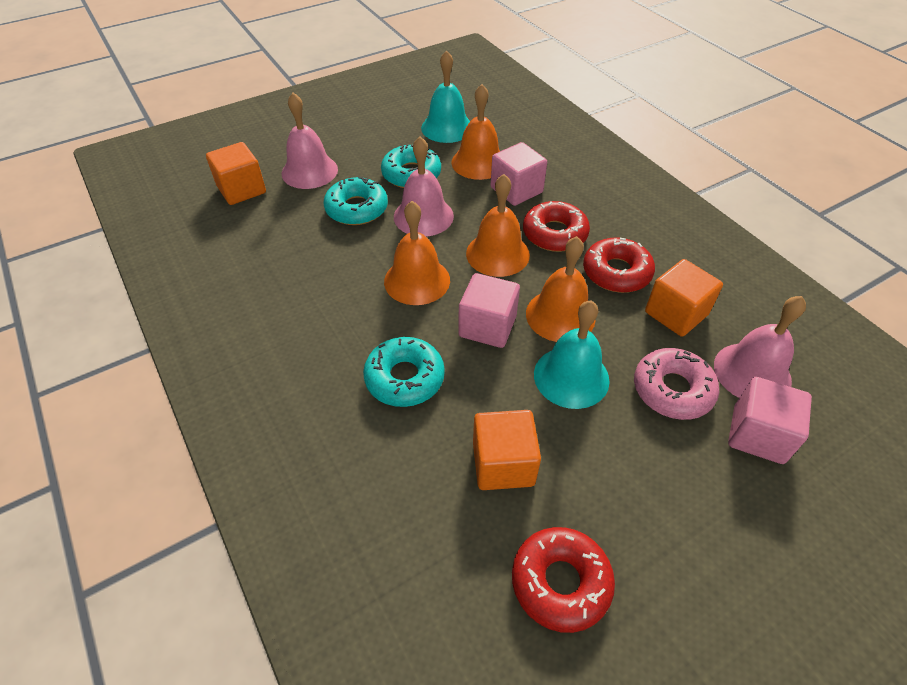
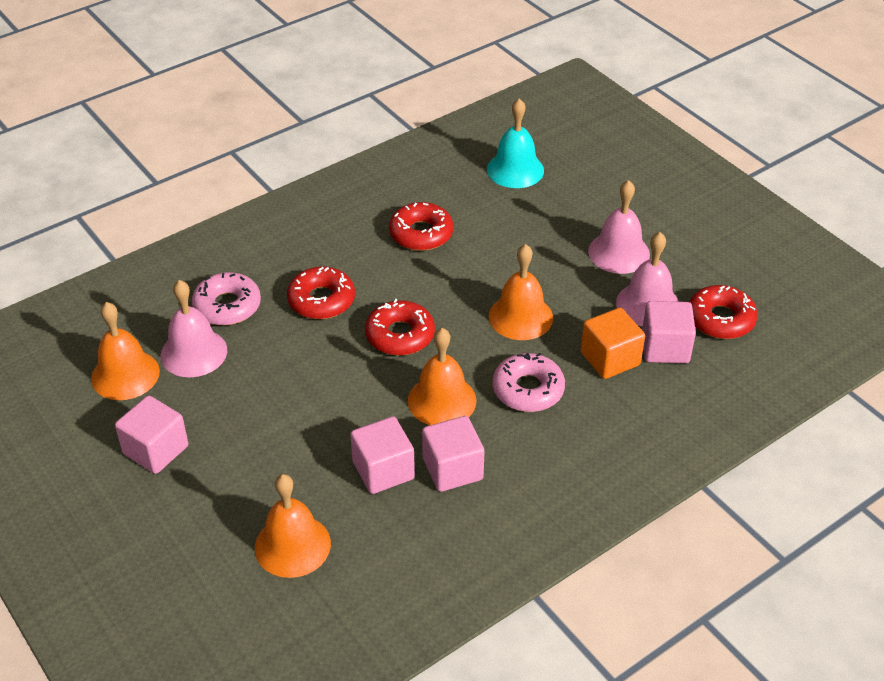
orange cube: [206,142,266,205] [473,410,541,490] [645,259,723,337] = 3 -> [581,308,645,379] = 1
pink cube: [458,273,520,348] [491,142,547,206] [728,377,812,464] = 3 -> [115,395,188,474] [350,416,415,494] [422,416,485,492] [642,301,696,363] = 4
pink donut: [634,348,719,420] = 1 -> [192,272,261,325] [492,353,565,412] = 2
red donut: [512,527,615,633] [523,201,590,252] [583,238,655,293] = 3 -> [287,267,355,319] [365,299,435,356] [389,202,453,251] [689,285,758,339] = 4
turquoise bell: [421,50,470,143] [534,301,610,409] = 2 -> [487,98,544,188] = 1
turquoise donut: [324,177,388,225] [363,337,445,407] [381,145,441,188] = 3 -> none = 0

